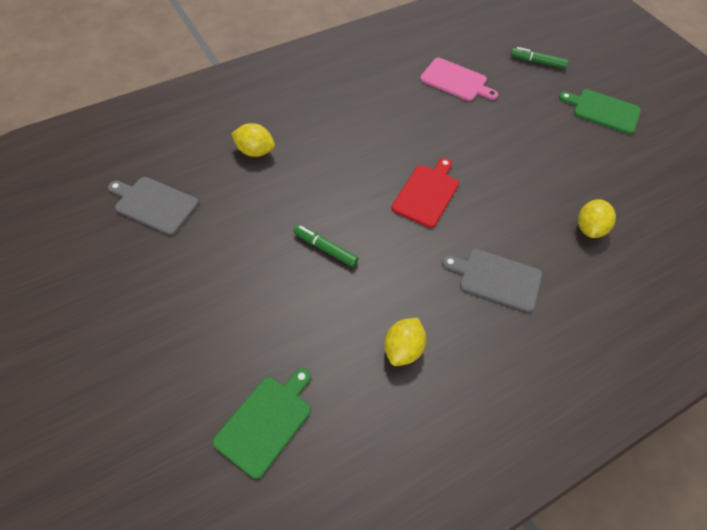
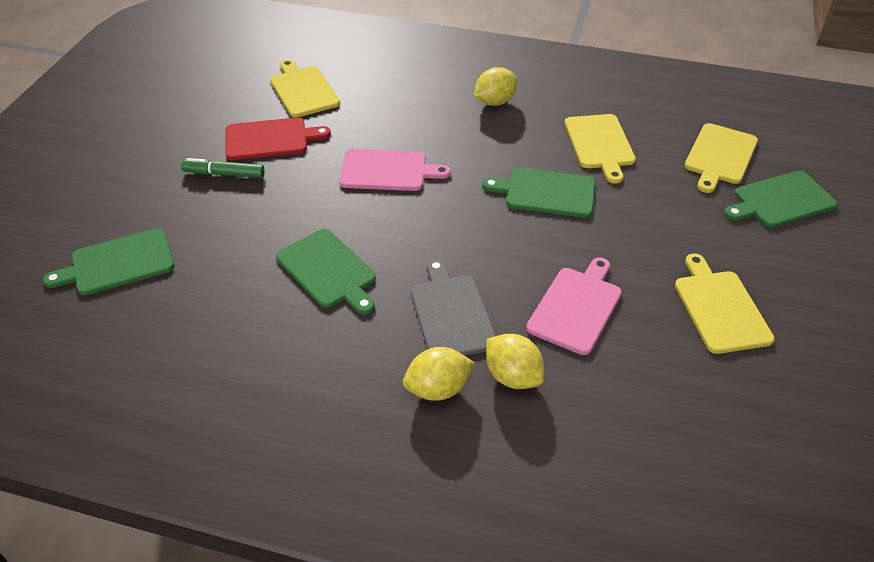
green cutting board: [212,368,311,479] [559,89,641,134] = 2 -> [43,228,174,295] [276,229,376,314] [482,168,595,217] [724,171,837,228] = 4
green marker: [293,225,359,267] [511,47,569,69] = 2 -> [181,158,265,178] = 1
grey cutting board: [108,177,199,235] [442,249,542,312] = 2 -> [411,259,496,356] = 1
pink cutting board: [420,58,498,101] = 1 -> [339,149,451,191] [526,257,622,355] = 2
yellow cutting board: none = 0 -> [270,59,340,118] [564,114,636,184] [675,254,775,354] [685,123,758,193] = 4

